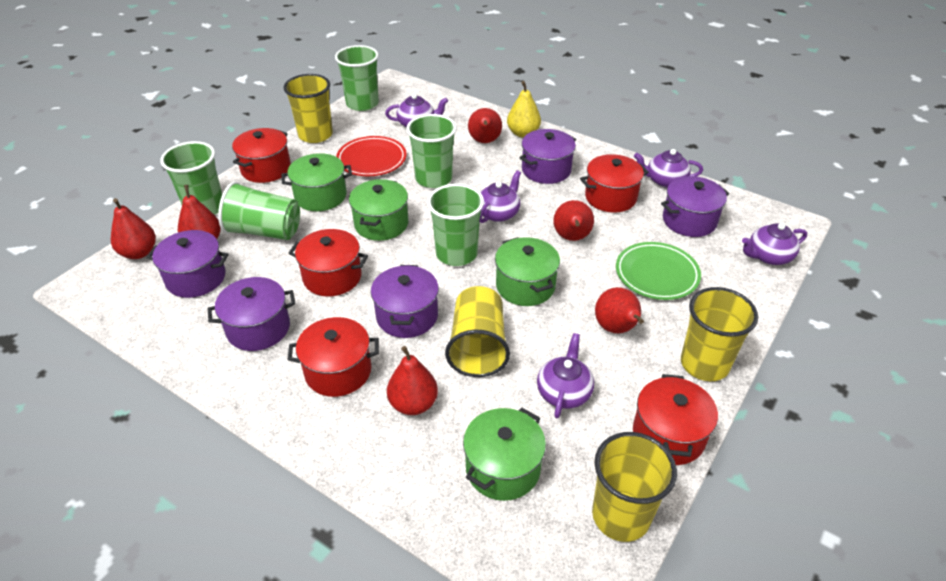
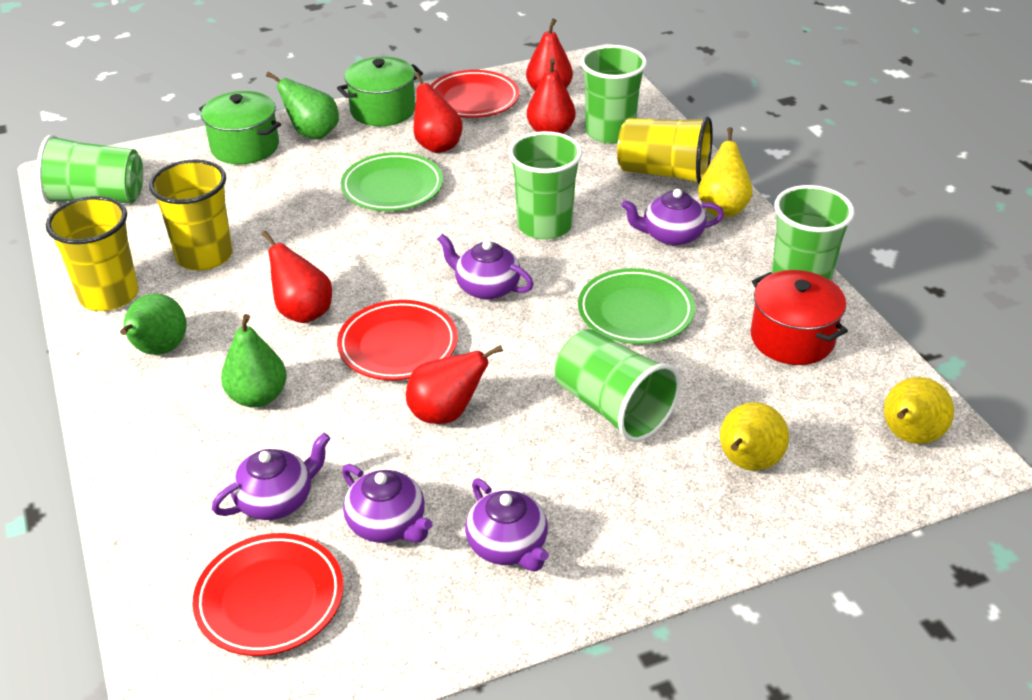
green pear: none = 0 -> [120,294,187,355] [221,314,287,408] [266,72,339,139] = 3
green plate: [616,242,701,300] = 1 -> [341,152,443,211] [578,268,695,344] = 2
green pot: [281,153,352,211] [349,179,408,241] [463,408,546,501] [495,237,560,306] = 4 -> [199,91,281,165] [337,57,423,126] = 2
purple pot: [147,230,229,298] [207,277,295,351] [371,265,439,338] [519,129,576,184] [661,176,729,237] = 5 -> none = 0
red pear: [111,198,156,259] [178,185,221,239] [387,346,438,415] [468,108,502,143] [553,200,594,241] [595,287,644,333] = 6 -> [262,231,332,323] [406,345,503,424] [413,72,463,153] [526,19,573,91] [527,58,575,134] = 5
red plate: [336,136,407,176] = 1 -> [192,533,343,656] [337,300,458,380] [431,70,519,118] = 3
red pot: [232,128,291,183] [287,317,379,397] [289,229,368,296] [580,154,649,213] [633,374,718,465] = 5 -> [751,270,848,365] = 1
yellow cup: [283,74,333,143] [445,286,510,377] [592,432,677,542] [681,287,758,381] = 4 -> [46,196,139,311] [149,160,233,271] [617,117,713,184] = 3
yellow pear: [507,81,541,138] = 1 -> [698,127,752,217] [720,402,789,471] [884,377,954,444] = 3

